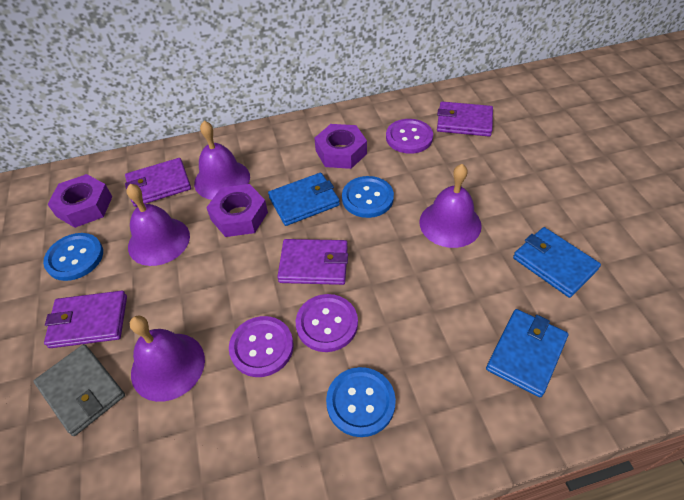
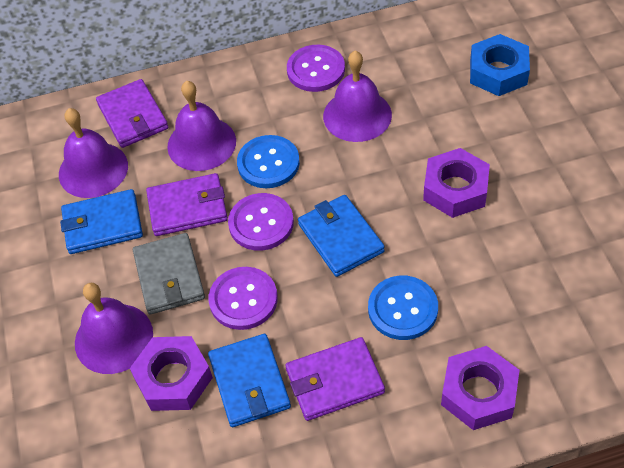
blue button: [43,233,103,281] [326,367,396,437] [342,176,394,218] = 3 -> [237,135,300,188] [368,275,438,340] = 2
blue nut: none = 0 -> [470,34,530,96] = 1
purple wallet: [44,291,127,348] [125,158,191,207] [277,239,348,285] [437,102,493,136] = 4 -> [96,79,168,148] [146,173,228,236] [285,337,385,421] = 3

